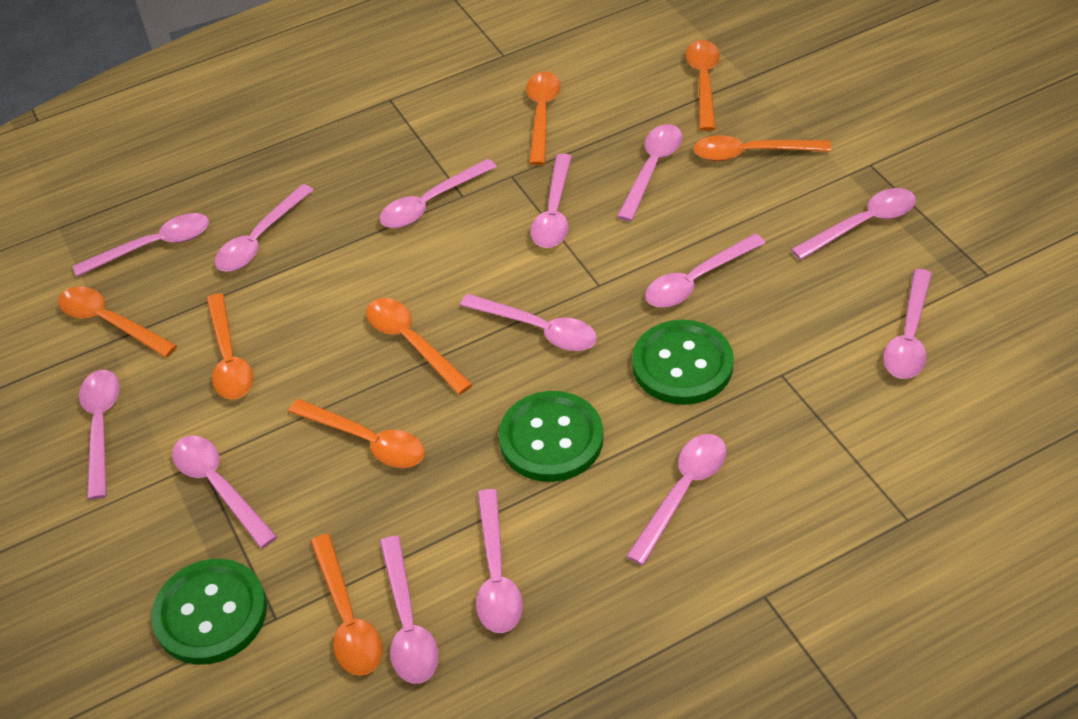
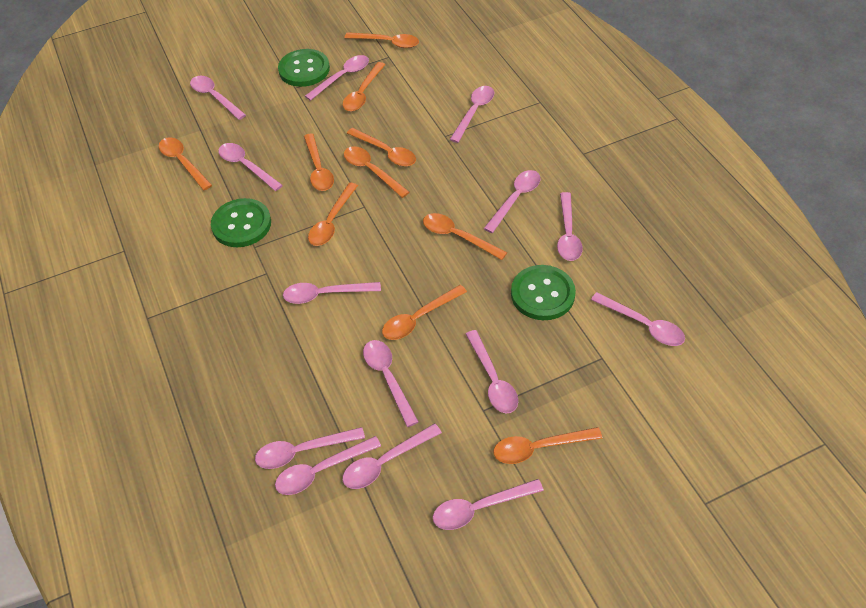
orange spoon: [58,286,177,357] [206,293,253,399] [288,399,425,468] [310,534,382,676] [366,298,473,395] [526,72,561,165] [685,40,720,131] [693,135,831,161] = 8 -> [159,137,212,190] [304,133,334,191] [308,182,358,246] [343,62,385,111] [344,146,409,198] [345,32,419,48] [347,128,416,166] [382,285,467,340] [423,213,507,260] [493,427,603,464] = 10

